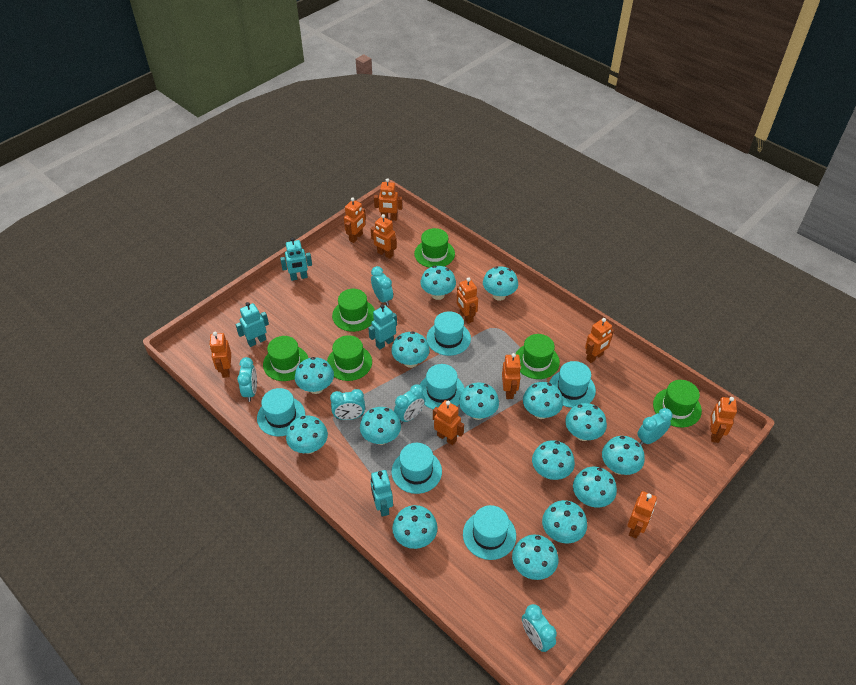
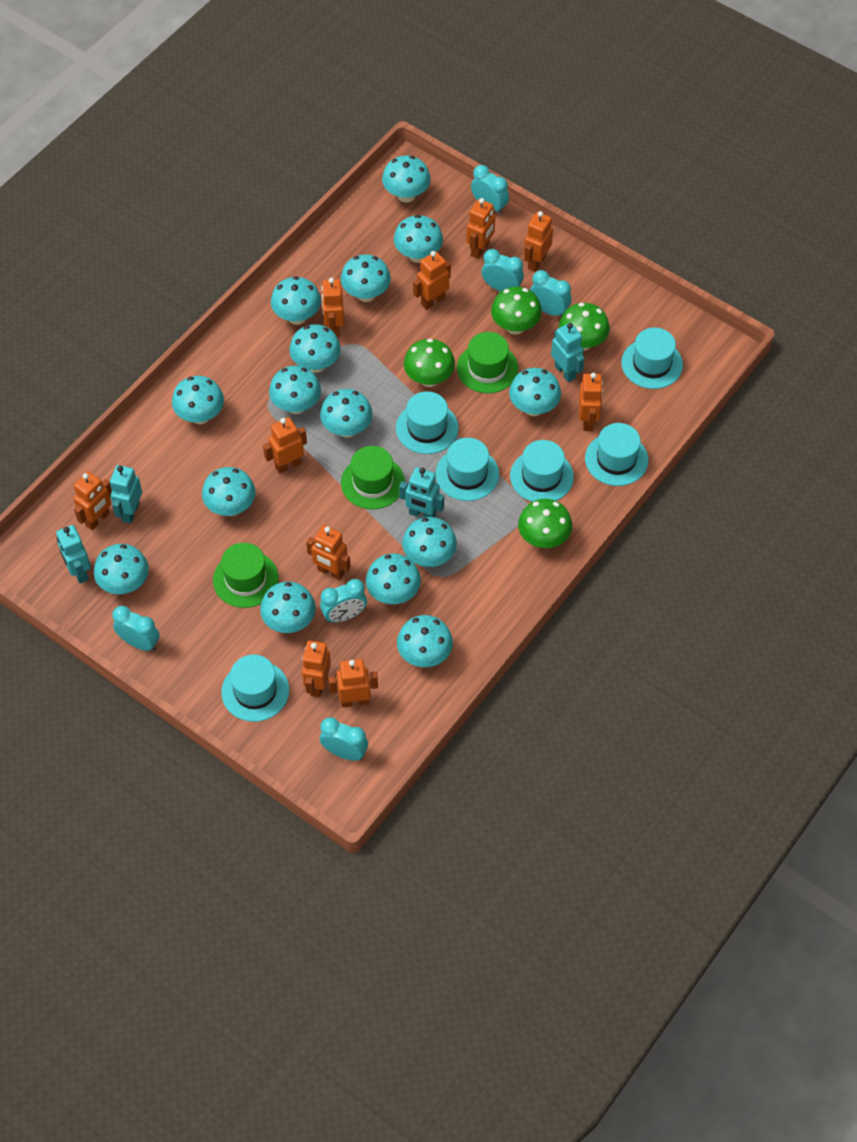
green hat: [263,336,308,381] [327,335,372,381] [332,289,375,332] [414,228,455,268] [515,334,560,379] [653,380,702,427] = 6 -> [213,543,279,608] [341,446,405,509] [457,332,518,393] = 3
green mushroom: none = 0 -> [404,339,455,387] [491,287,542,335] [518,499,572,548] [559,303,610,351] = 4

